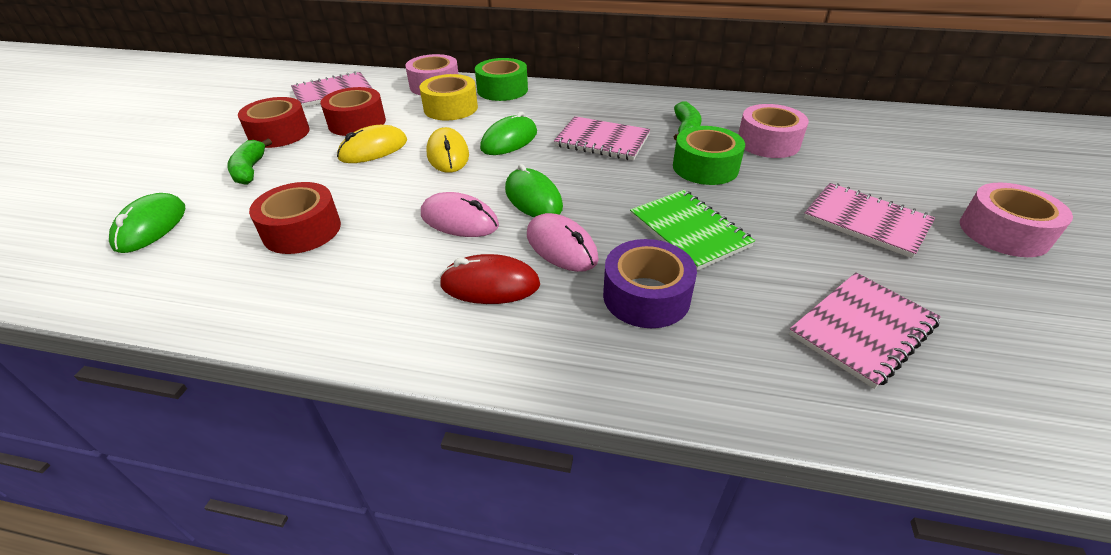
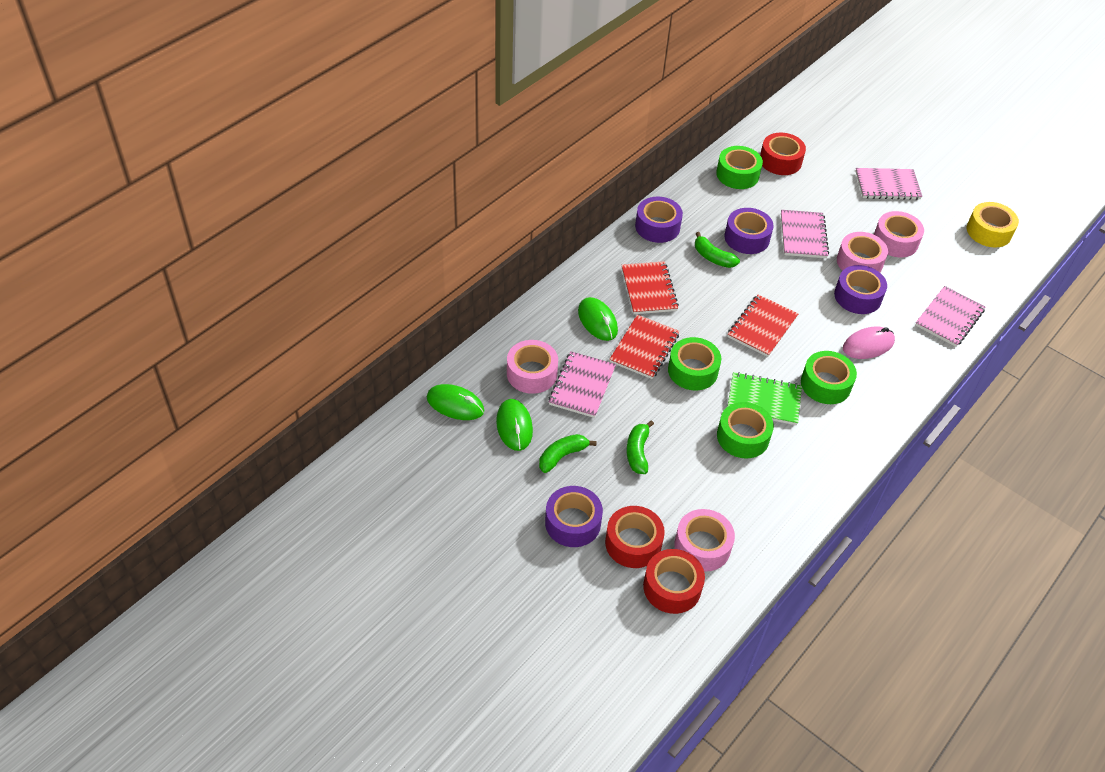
green banana: [227,138,272,185] [674,101,702,140] = 2 -> [539,434,597,473] [626,420,654,474] [695,232,740,268] = 3
green tape: [475,58,528,101] [673,126,745,185] = 2 -> [668,337,721,390] [716,146,763,189] [717,402,774,458] [801,351,857,404] = 4
pink mouse: [421,192,499,237] [527,213,599,272] = 2 -> [843,327,895,359] = 1
pink tape: [405,54,459,95] [738,104,809,158] [960,183,1073,257] = 3 -> [507,340,558,394] [674,509,735,572] [837,232,888,273] [874,211,924,257] = 4
purple tape: [603,239,697,328] = 1 -> [545,486,603,547] [635,197,683,243] [725,208,774,254] [834,265,887,314] = 4
red mouse: [439,254,540,304] = 1 -> none = 0
red notebook: none = 0 -> [610,315,680,379] [622,261,679,314] [728,294,798,357] = 3
yellow mouse: [337,125,407,163] [427,127,469,173] = 2 -> none = 0

